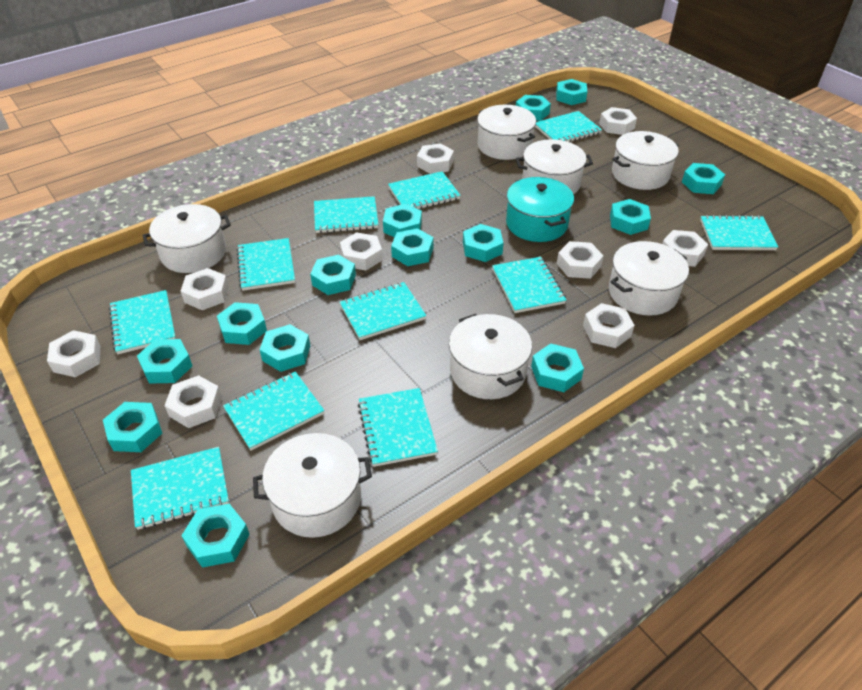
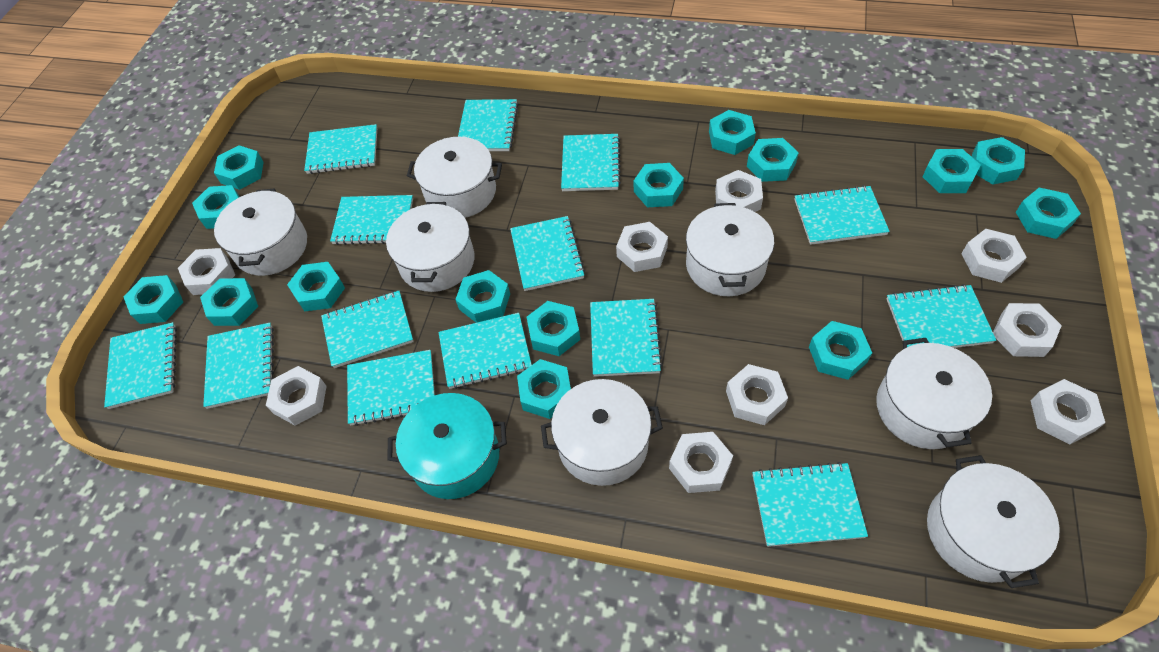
turquoise notebook: [109,290,176,354] [131,447,229,530] [223,371,324,451] [237,238,295,291] [314,196,379,233] [340,282,426,340] [358,388,438,467] [388,171,461,209] [492,257,566,313] [535,111,602,142] [700,215,778,250] = 11 -> [104,322,177,409] [203,323,274,409] [304,124,377,174] [321,291,414,368] [330,195,413,245] [347,350,435,426] [438,313,532,389] [458,99,518,151] [510,216,585,291] [561,134,621,191] [590,299,663,377] [752,462,868,547] [794,185,890,245] [887,284,996,348] = 14
turquoise nut: [103,402,162,452] [137,339,192,384] [181,504,250,568] [217,302,267,345] [259,324,310,372] [310,255,356,295] [383,204,422,237] [391,228,433,266] [463,224,503,262] [516,95,551,121] [531,344,584,392] [556,79,588,105] [610,199,651,235] [682,163,725,194] = 14 -> [124,275,183,324] [192,185,240,229] [200,278,258,326] [214,145,264,190] [287,262,345,311] [455,270,510,323] [517,359,571,419] [527,301,580,356] [634,163,684,207] [709,110,756,155] [747,138,799,182] [809,321,872,380] [923,149,980,193] [972,137,1025,184] [1016,188,1081,239] = 15

